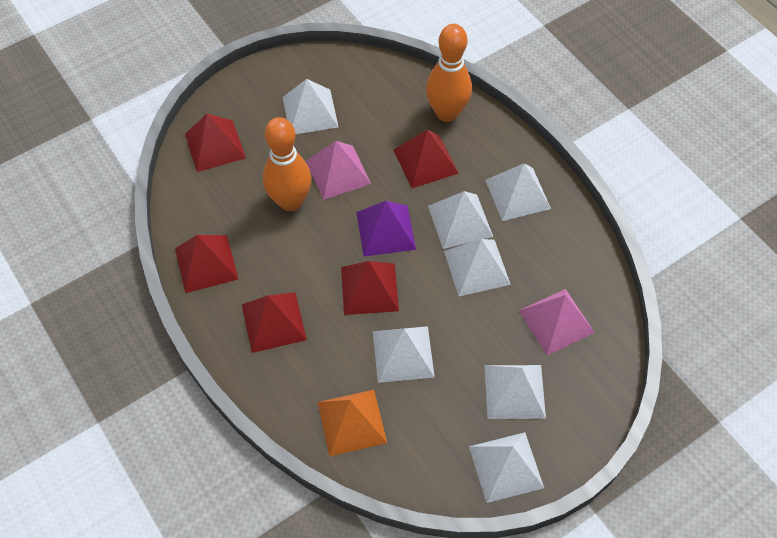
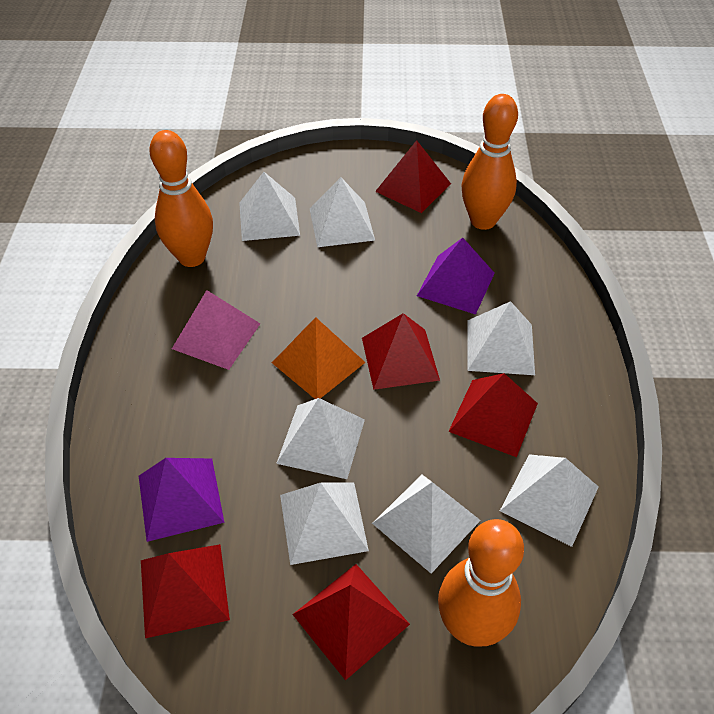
orange bowling pin: [263,117,312,211] [426,24,472,122] = 2 -> [149,130,213,267] [438,519,524,647] [462,94,518,230] = 3
pink pyramid: [306,141,371,200] [519,289,595,355] = 2 -> [172,290,260,370] = 1
purple pyramid: [356,201,416,257] = 1 -> [139,458,224,542] [417,238,495,315] = 2

